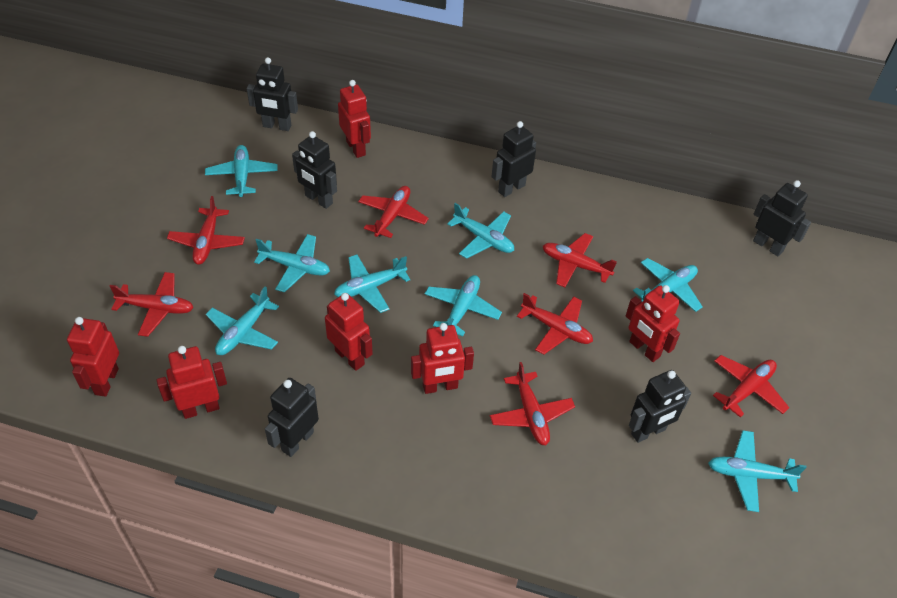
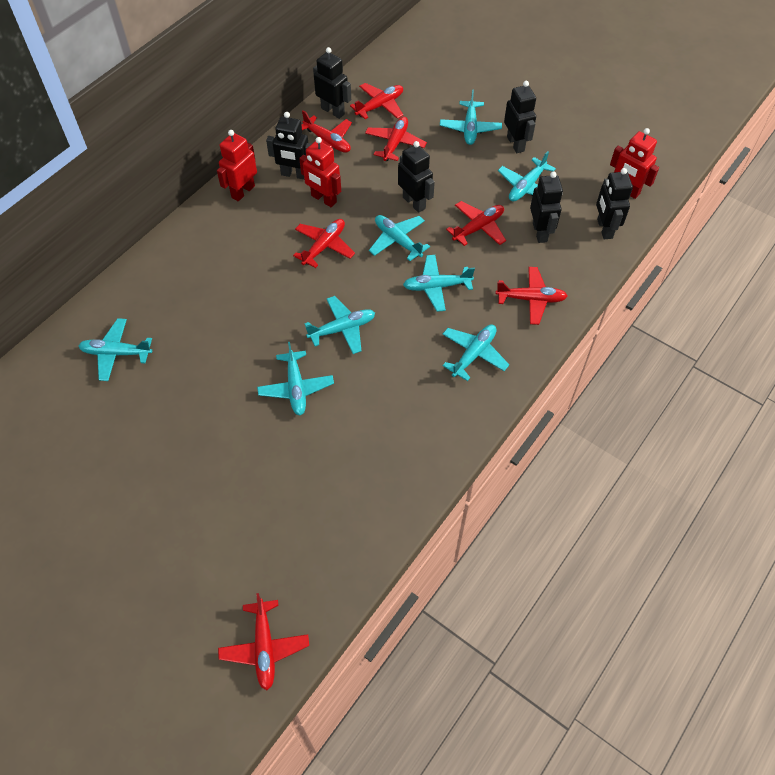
red robot: [67,317,119,397] [157,346,227,419] [325,293,373,371] [338,80,371,158] [411,323,474,394] [626,285,680,362] = 6 -> [217,130,257,201] [299,137,341,207] [610,128,659,199] = 3

